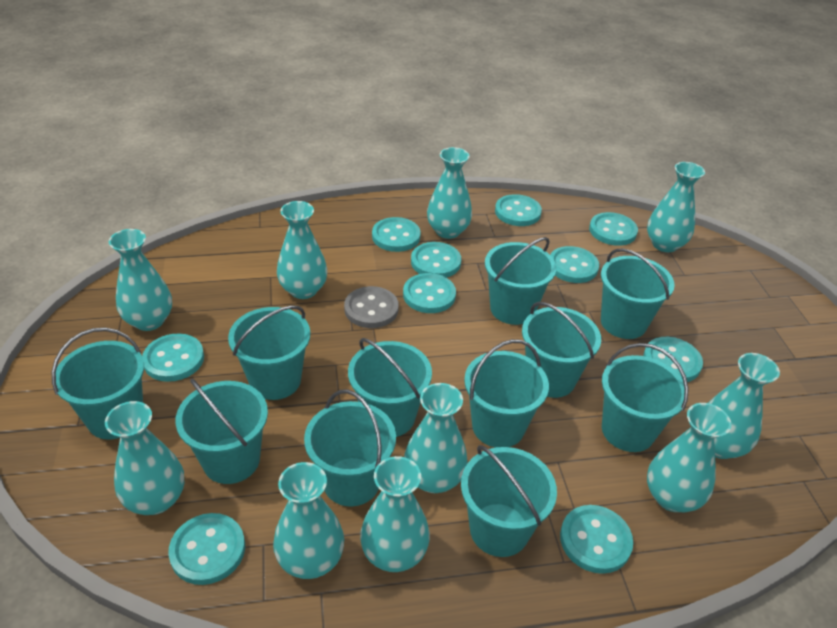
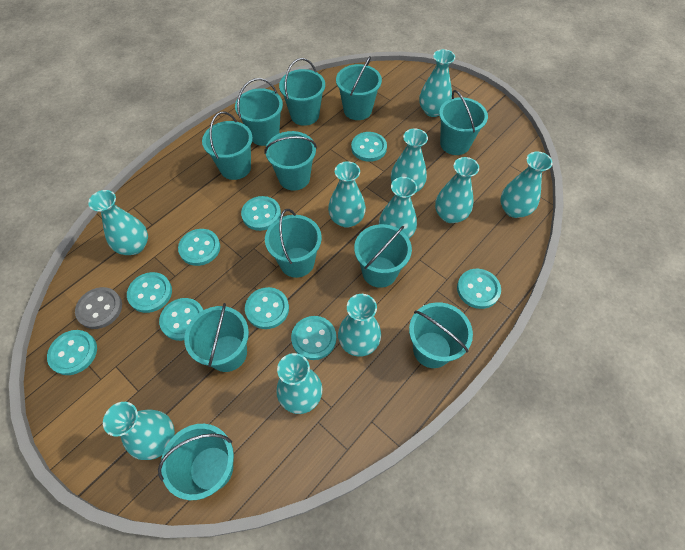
turquoise button: [142,333,204,382] [168,513,245,585] [372,217,421,252] [403,273,456,313] [411,242,461,278] [495,194,542,226] [550,246,599,283] [560,505,633,574] [589,212,638,246] [643,337,703,382] = 10 -> [47,330,97,375] [127,272,172,313] [159,298,203,341] [178,229,220,266] [241,196,281,231] [245,287,289,329] [291,316,336,360] [351,132,387,162] [457,269,501,309] = 9

